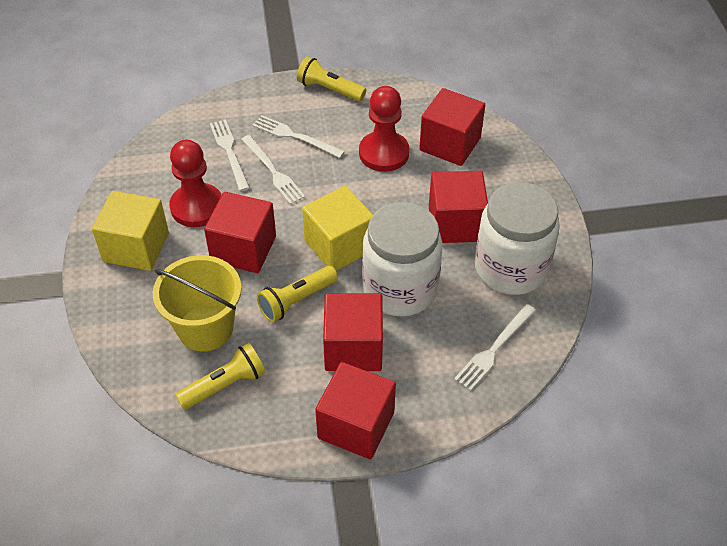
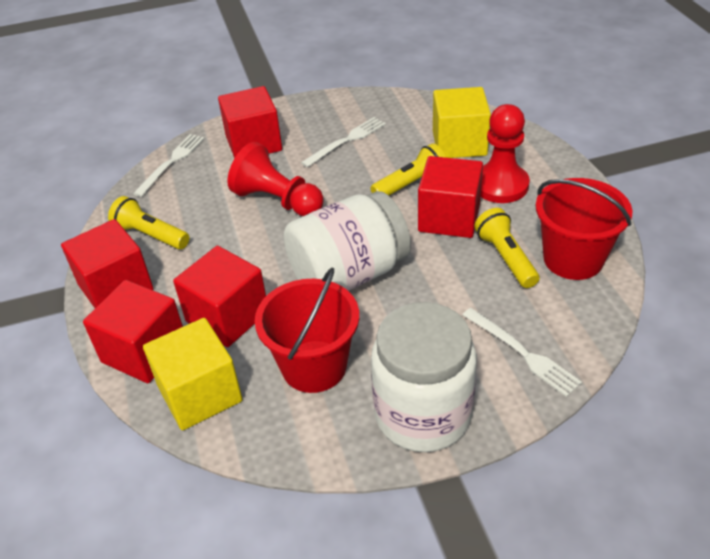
red bucket: none = 0 -> [255,268,359,393] [536,178,632,280] = 2
white fork: [210,119,250,191] [241,135,305,204] [252,115,345,158] [454,304,536,391] = 4 -> [133,134,205,197] [301,117,386,168] [463,308,582,397] = 3
yellow bucket: [153,255,242,351] = 1 -> none = 0

